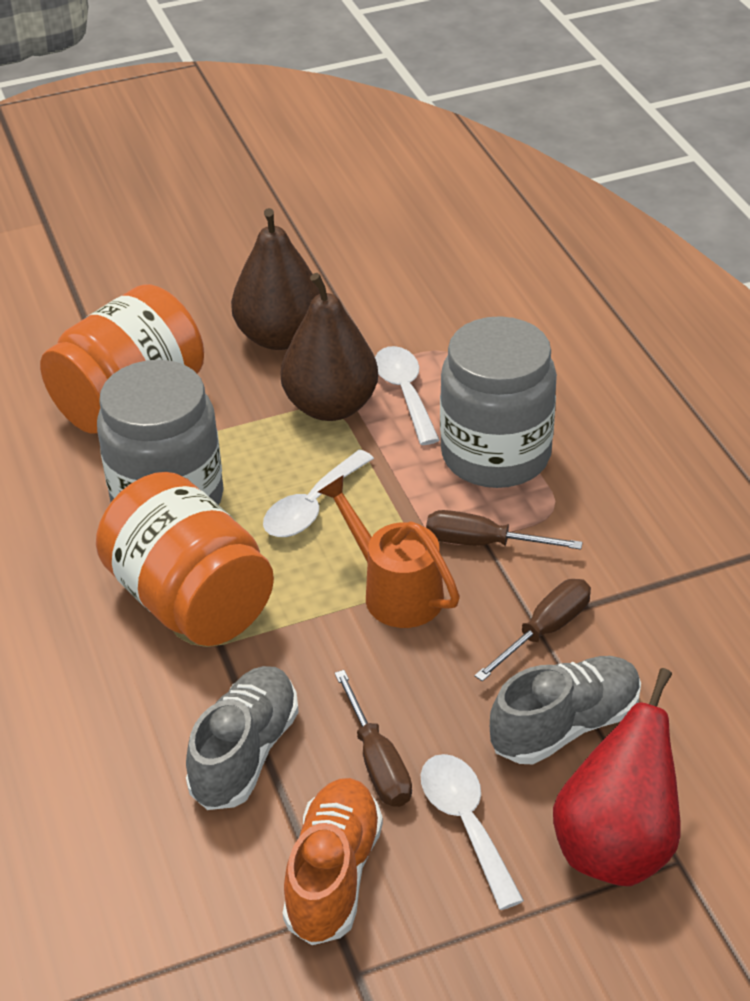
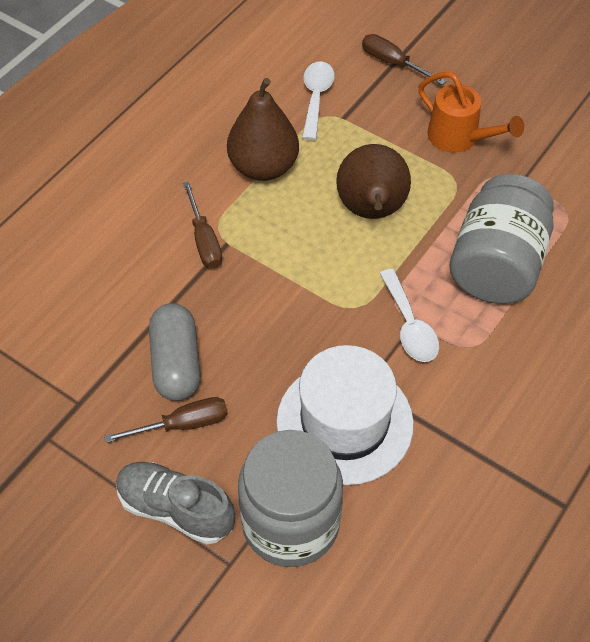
grey capsule: none = 0 -> [149,303,201,401] = 1
grey shoe: [186,666,299,810] [490,656,641,764] = 2 -> [116,462,235,544] = 1
orange jar: [40,284,204,434] [96,472,274,646] = 2 -> none = 0
orange shoe: [283,778,383,945] = 1 -> none = 0
red pear: [553,668,681,886] = 1 -> none = 0
white hat: none = 0 -> [276,345,414,485] = 1
white spoon: [263,450,374,537] [375,346,440,445] [421,754,524,910] = 3 -> [302,61,335,140] [379,269,439,362] = 2

